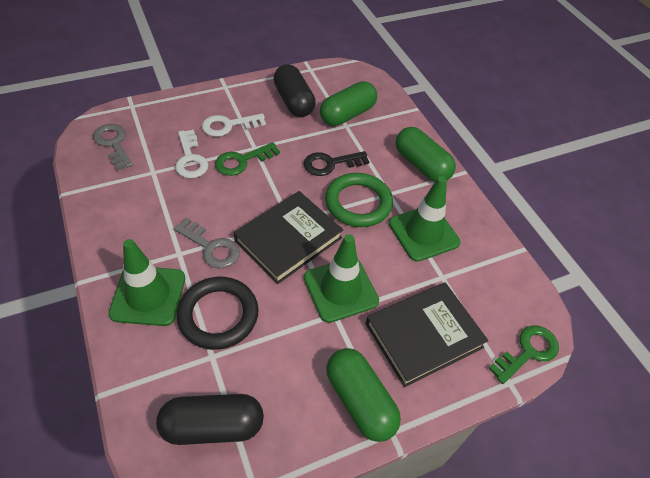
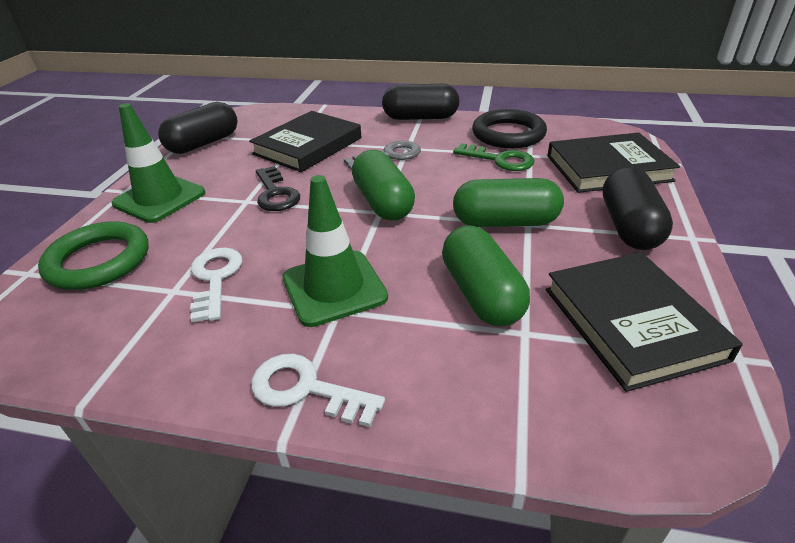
black book: [234,191,343,284] [366,282,489,387] = 2 -> [249,111,361,172] [546,252,743,392] [547,132,680,193] = 3
black capsule: [156,394,264,445] [274,64,316,117] = 2 -> [158,102,237,154] [382,84,459,120] [603,167,673,250] = 3
green key: [215,142,280,176] [488,326,559,384] = 2 -> [453,143,534,171] = 1
green traffic cone: [108,239,185,326] [304,234,379,323] [389,176,460,262] = 3 -> [112,103,206,223] [283,175,388,327] = 2
grey key: [93,124,133,170] [174,218,240,268] = 2 -> [344,141,421,170] = 1

